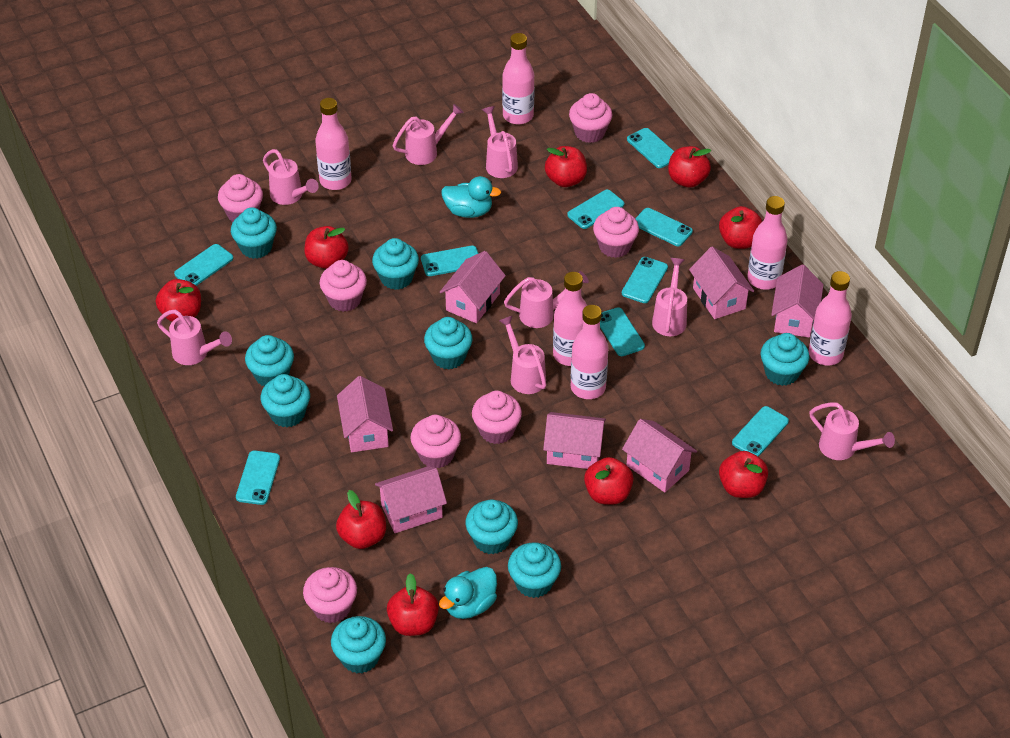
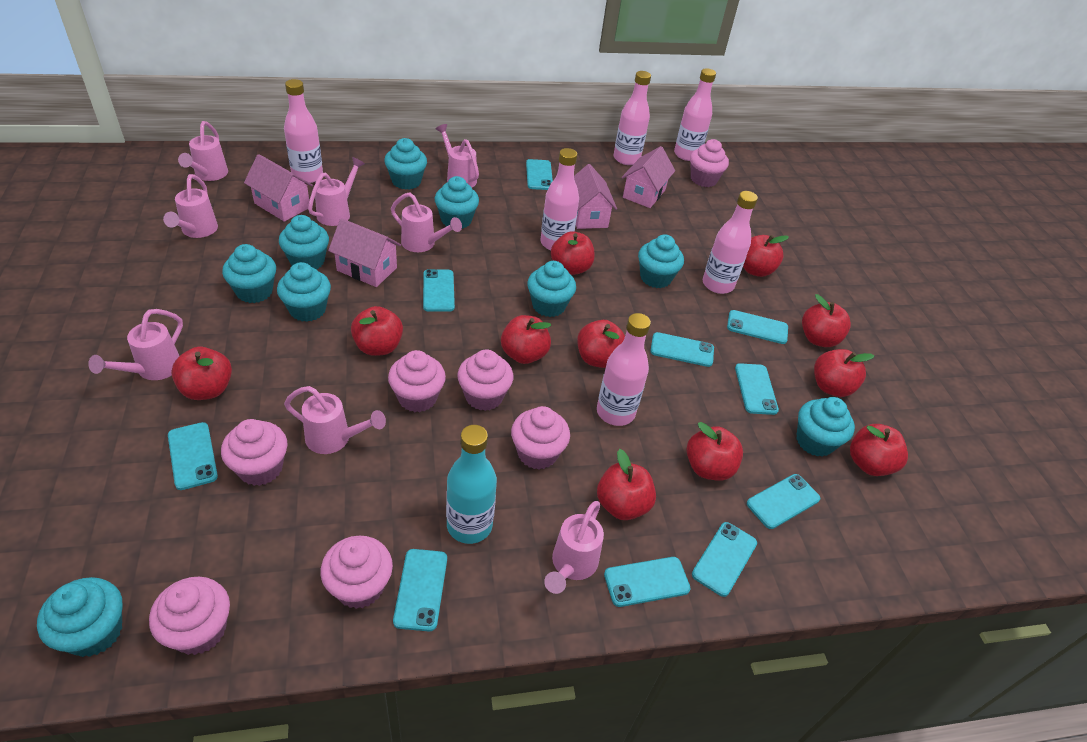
pink house: [337,376,393,452] [375,466,447,533] [440,251,506,323] [543,412,606,469] [622,419,697,492] [689,247,754,319] [771,265,823,338] = 7 -> [244,154,313,222] [328,218,401,287] [574,164,617,229] [622,146,675,208] = 4
red apple: [156,279,201,322] [304,226,349,269] [336,490,386,549] [387,573,439,636] [545,146,587,187] [584,457,634,505] [668,146,711,188] [719,206,762,249] [719,451,768,498] = 9 -> [171,347,232,400] [351,306,403,356] [501,315,551,364] [551,231,595,275] [577,320,625,368] [597,449,656,520] [687,422,743,481] [743,235,789,277] [802,294,851,347] [814,349,875,397] [850,424,908,476] = 11
turquoise bottle: none = 0 -> [446,425,497,544] = 1
turquoise duck: [439,567,497,619] [441,176,501,218] = 2 -> none = 0
turquoise phone: [174,244,234,286] [236,451,280,505] [421,246,479,276] [567,190,624,229] [600,307,645,356] [622,257,668,303] [627,128,675,168] [635,208,693,246] [732,406,789,457] = 9 -> [168,422,218,490] [393,549,447,631] [423,269,455,312] [526,159,553,190] [604,557,691,607] [651,332,714,367] [692,522,757,597] [727,310,788,344] [735,363,779,415] [747,474,820,529] = 10

